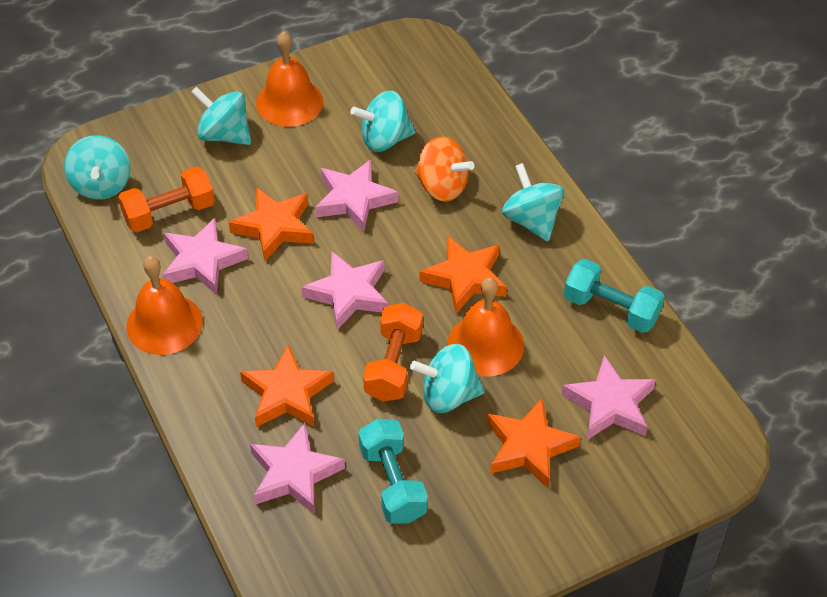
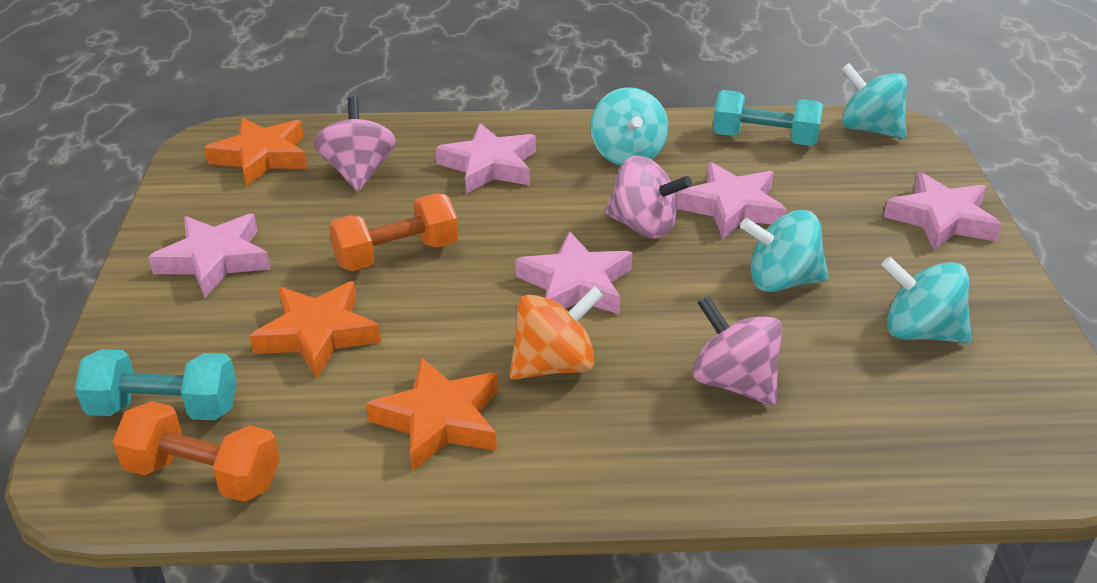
orange bell: [126,256,203,355] [256,31,324,127] [447,278,524,377] = 3 -> none = 0
orange star: [229,187,314,261] [240,345,334,427] [419,236,507,314] [487,398,581,488] = 4 -> [204,118,307,187] [249,281,381,379] [366,357,498,471] = 3
pink spinning top: none = 0 -> [314,97,396,191] [605,156,692,238] [693,296,782,406] = 3
turquoise spinning top: [64,135,130,200] [191,87,251,145] [350,91,416,152] [410,344,485,413] [502,163,564,241] = 5 -> [590,87,668,165] [740,210,829,292] [841,63,907,139] [881,257,972,343] = 4

